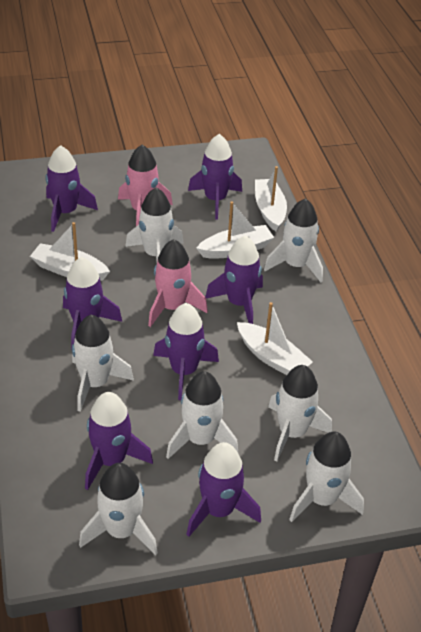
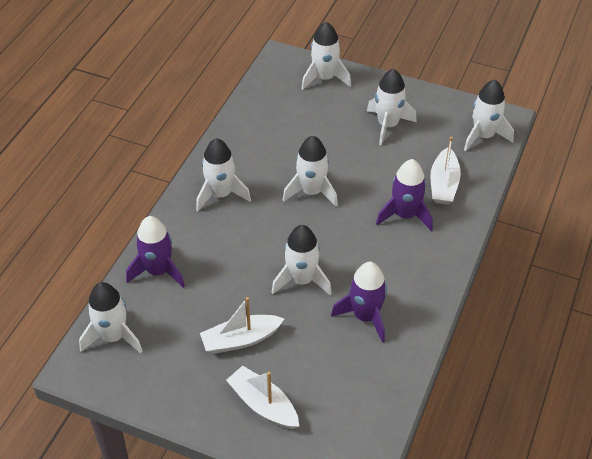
pink rocket: [118,144,173,226] [148,239,208,327] = 2 -> none = 0
purple rocket: [46,145,98,232] [63,257,122,351] [85,392,153,490] [153,303,219,400] [186,442,261,537] [188,134,242,220] [205,235,263,324] = 7 -> [126,216,185,288] [331,262,387,343] [376,159,433,231] = 3
white boat: [30,222,110,281] [196,202,274,259] [237,302,313,375] [255,166,287,231] = 4 -> [200,297,285,354] [226,366,299,429] [430,137,461,205] = 3

